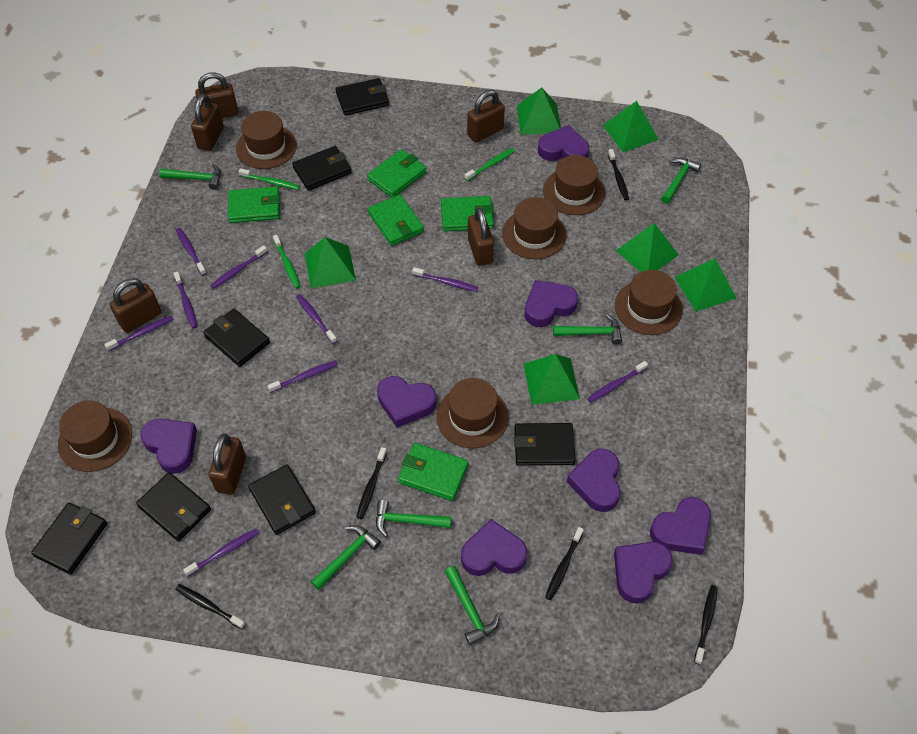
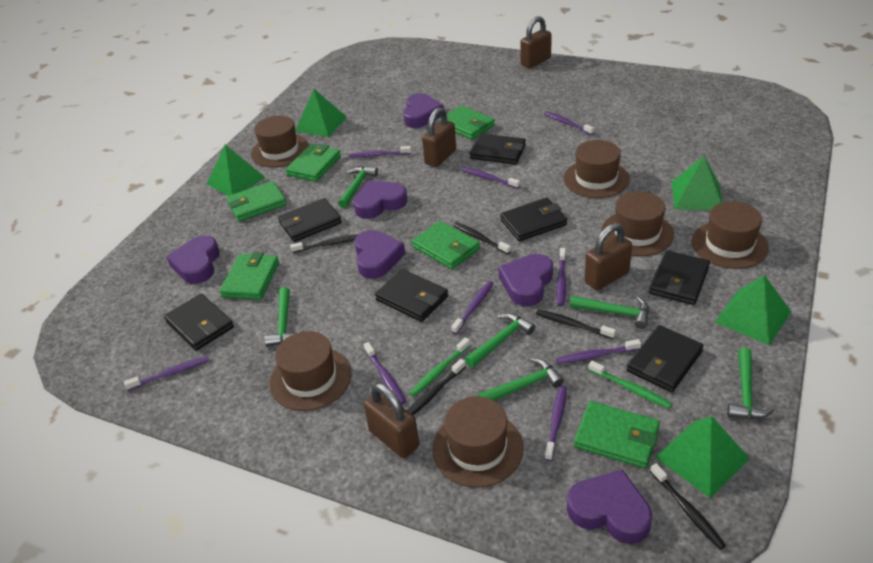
brown padlock: [110,278,161,333] [191,94,224,151] [195,72,238,118] [208,434,246,495] [467,90,505,143] [468,207,494,266] = 6 -> [363,383,419,458] [422,108,456,167] [520,16,552,68] [584,223,632,290] = 4
green pyramid: [304,237,356,288] [517,87,561,135] [524,354,580,405] [603,101,659,152] [616,223,679,272] [675,259,736,311] = 6 -> [207,144,266,196] [295,89,347,137] [655,417,750,498] [672,156,723,210] [715,275,792,346] = 5
green toothbrush: [239,168,300,190] [273,235,301,288] [465,148,515,181] = 3 -> [409,337,470,397] [588,361,672,409] = 2
green wallet: [228,186,280,223] [367,149,427,198] [368,194,424,246] [398,443,468,501] [441,196,494,232] = 5 -> [219,252,279,300] [226,181,287,222] [286,144,341,182] [412,221,480,269] [439,105,495,140] [574,401,660,469] = 6
purple heart: [140,419,197,474] [377,376,436,428] [461,519,527,576] [525,280,578,327] [538,125,589,161] [567,449,621,512] [614,542,673,604] [650,497,711,555] = 8 -> [166,235,220,284] [353,180,408,219] [354,230,405,279] [403,93,444,128] [498,254,553,306] [567,469,652,544] = 6

